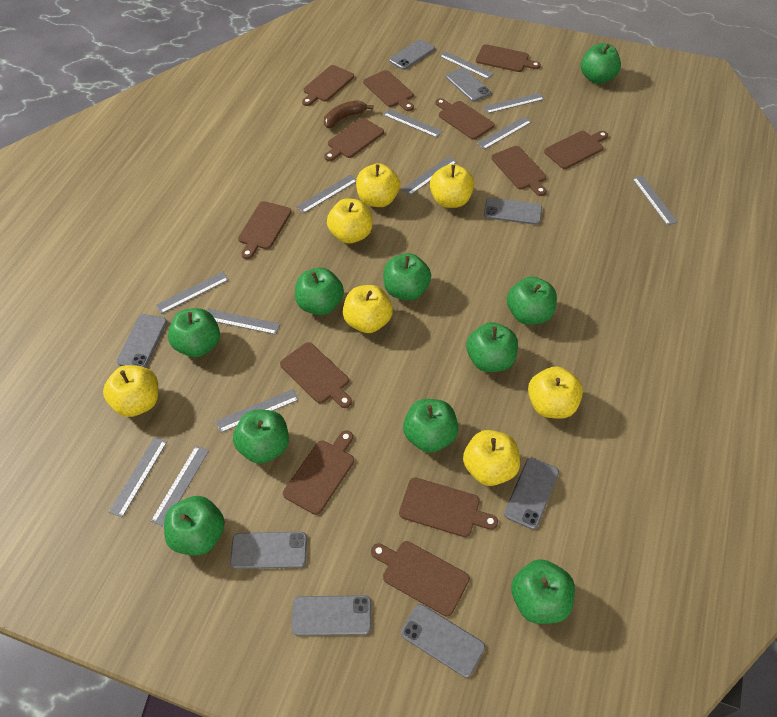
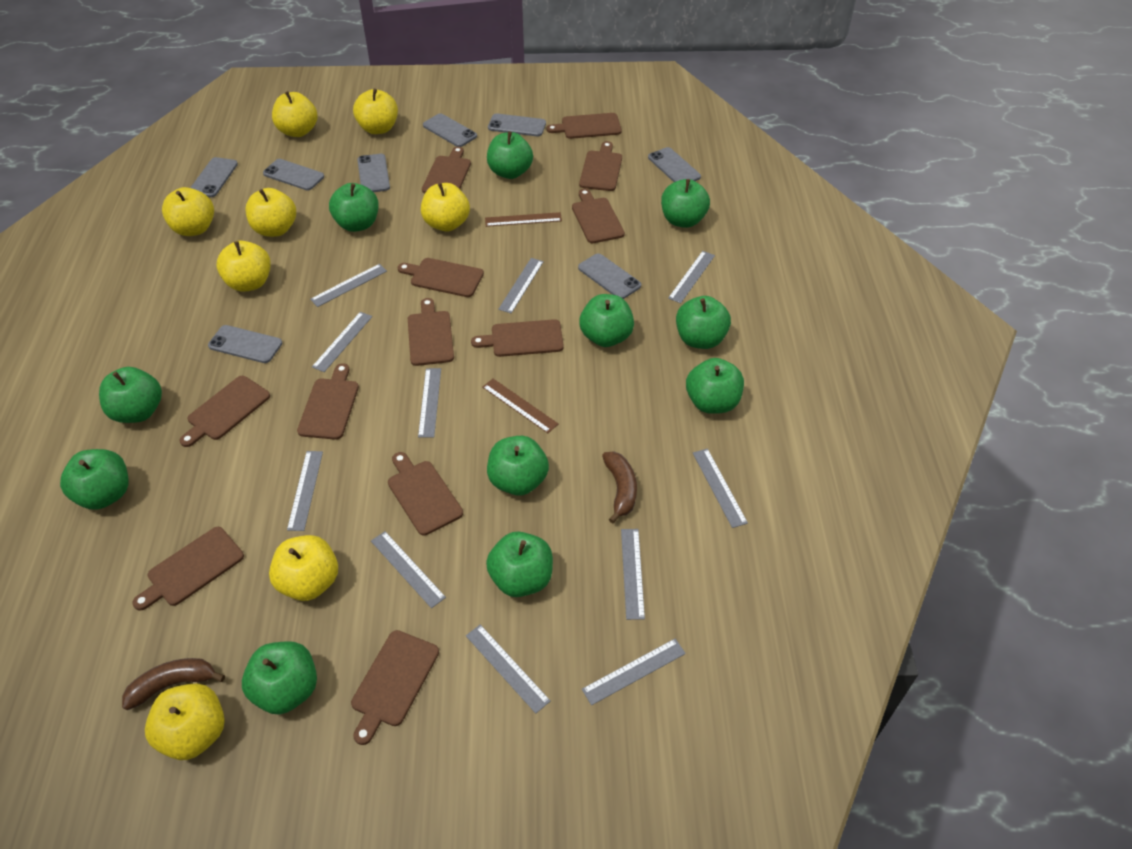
brown banana: [324,100,373,128] = 1 -> [122,658,225,710] [602,451,637,523] = 2
brown ruler: none = 0 -> [482,379,558,433] [485,212,562,227] = 2
green apple: [164,496,225,555] [168,308,220,357] [233,410,289,464] [295,267,344,315] [383,253,431,300] [403,399,459,453] [466,322,518,372] [507,277,557,325] [511,559,575,624] [581,43,621,84] = 10 -> [60,449,129,510] [99,367,162,423] [242,641,317,714] [329,183,379,232] [486,532,553,597] [487,131,533,179] [487,436,549,496] [579,294,634,347] [661,179,710,228] [676,296,731,349] [686,358,744,414] = 11
grey ruler: [109,437,167,518] [151,446,209,527] [156,272,229,314] [207,309,280,335] [216,389,299,433] [296,175,356,213] [383,109,443,138] [401,156,457,196] [439,51,494,79] [477,117,532,150] [483,93,544,114] [632,176,678,226] = 12 -> [287,451,323,531] [310,264,387,307] [312,312,372,372] [371,531,446,608] [418,368,441,438] [466,624,551,713] [498,258,544,313] [582,639,686,705] [621,529,645,620] [668,251,715,303] [693,449,748,528] = 11
yellow apple: [103,365,158,417] [327,198,373,244] [343,285,393,333] [356,163,400,207] [430,164,474,208] [463,430,520,486] [528,366,583,419] = 7 -> [145,683,225,760] [162,187,214,236] [216,240,271,292] [246,188,296,237] [269,535,338,601] [272,91,318,137] [353,89,398,134] [421,183,470,232] = 8

